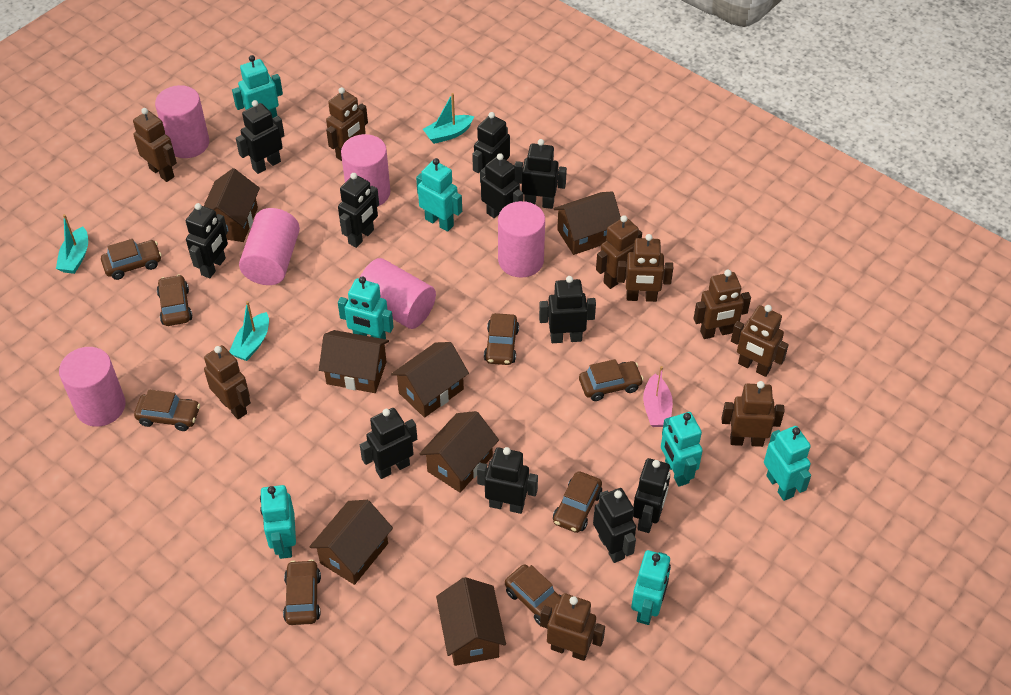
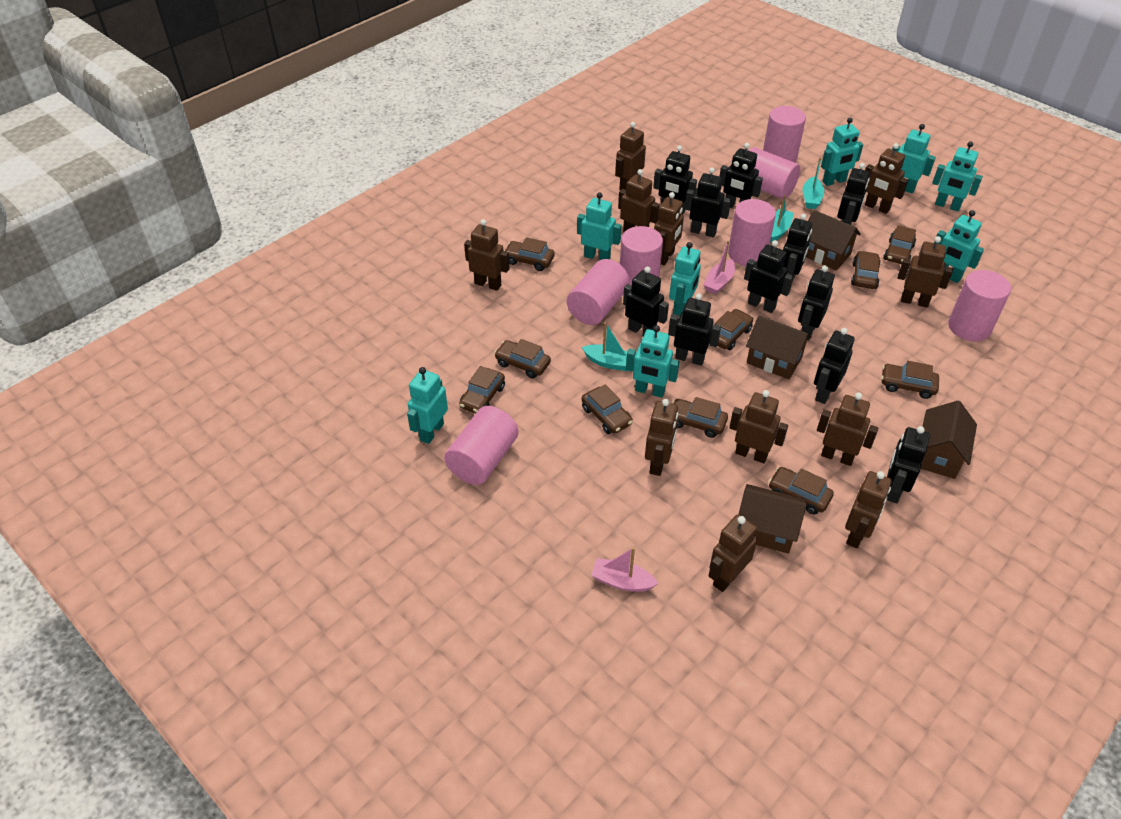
brown car: [101,239,162,280] [134,389,200,431] [157,274,193,326] [283,559,321,625] [484,313,519,365] [505,564,561,625] [553,472,602,533] [579,359,644,401] = 8 -> [459,366,505,414] [494,339,551,378] [504,237,555,271] [582,385,633,434] [672,397,728,438] [715,309,753,350] [769,467,834,515] [851,251,880,289] [881,361,939,399] [884,225,916,264] = 10
brown house: [204,168,260,242] [310,500,393,585] [319,330,389,393] [391,342,469,418] [419,411,499,493] [436,577,506,666] [553,191,621,255] = 7 -> [738,484,807,554] [746,315,812,379] [806,210,861,271] [921,401,977,479] = 4
brown robot: [133,108,177,182] [204,345,251,419] [326,87,368,161] [540,593,605,661] [596,215,642,289] [617,234,673,302] [694,270,751,339] [722,381,785,447] [731,305,789,377] = 9 -> [464,219,510,291] [615,122,646,190] [618,169,660,232] [645,399,678,476] [654,192,684,265] [708,515,757,592] [729,390,788,463] [817,393,879,466] [845,471,892,548] [865,143,908,214] [898,236,953,308] = 11
pink boat: [643,366,673,427] = 1 -> [591,547,658,592] [703,240,735,295] = 2
pink cylinder: [59,347,126,427] [155,85,209,158] [239,208,300,285] [341,134,390,206] [360,258,436,329] [498,201,545,278] = 6 -> [444,406,519,485] [567,259,630,325] [620,226,663,285] [728,199,776,266] [749,147,800,199] [763,106,806,163] [948,270,1011,341] = 7
turquoise robot: [232,55,283,118] [260,485,296,559] [338,276,394,339] [416,158,462,232] [631,550,671,625] [661,412,703,487] [764,426,811,501] = 7 -> [407,367,448,444] [577,192,622,260] [626,325,679,398] [669,242,701,316] [821,118,863,186] [892,124,936,193] [932,141,983,211] [934,210,984,283] = 8

